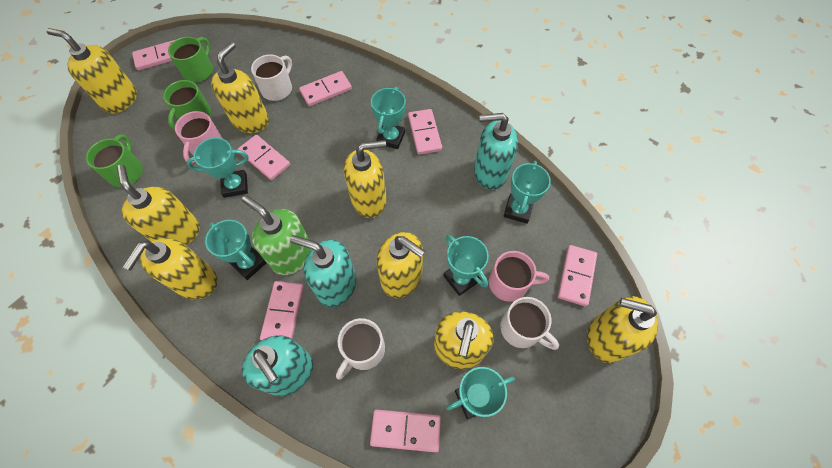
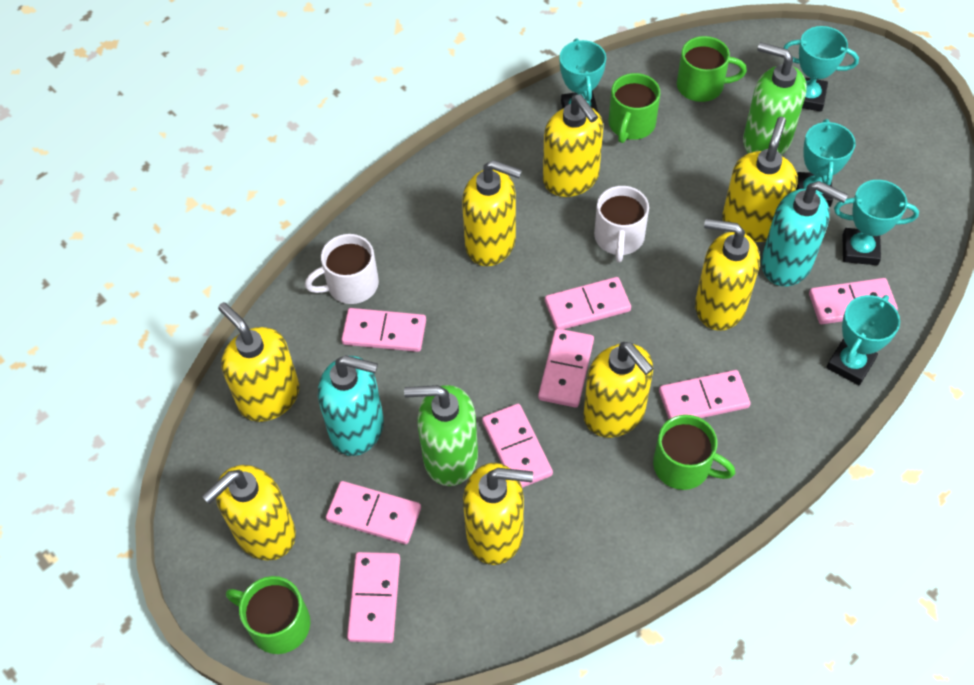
green mug: [86,135,143,187] [163,80,211,130] [168,37,213,82] = 3 -> [226,576,310,654] [609,73,660,143] [653,415,735,490] [677,36,747,102] = 4
green soap dispenser: [242,195,311,275] = 1 -> [404,385,478,486] [743,42,807,155] = 2
pink domino: [132,40,175,70] [237,135,290,180] [260,281,304,341] [299,71,352,106] [370,409,441,452] [408,109,442,155] [558,245,597,306] = 7 -> [326,481,421,544] [341,308,426,352] [347,552,400,643] [482,404,553,488] [538,328,594,407] [545,277,631,329] [659,370,751,419] [809,278,898,324] = 8
pink mug: [175,111,223,164] [489,251,549,302] = 2 -> none = 0
turquoise soap dispenser: [242,335,313,396] [290,235,357,307] [474,113,518,190] = 3 -> [318,355,384,456] [761,181,848,286] = 2
turquoise trophy: [187,138,249,198] [205,220,266,280] [371,87,406,149] [443,235,489,296] [446,367,515,420] [504,161,551,224] = 6 -> [560,39,606,113] [783,26,859,112] [796,119,856,207] [826,295,900,385] [834,180,919,265] = 5
white mug: [251,55,292,101] [336,318,385,379] [500,297,559,350] = 3 -> [305,234,379,304] [594,186,649,263] = 2

